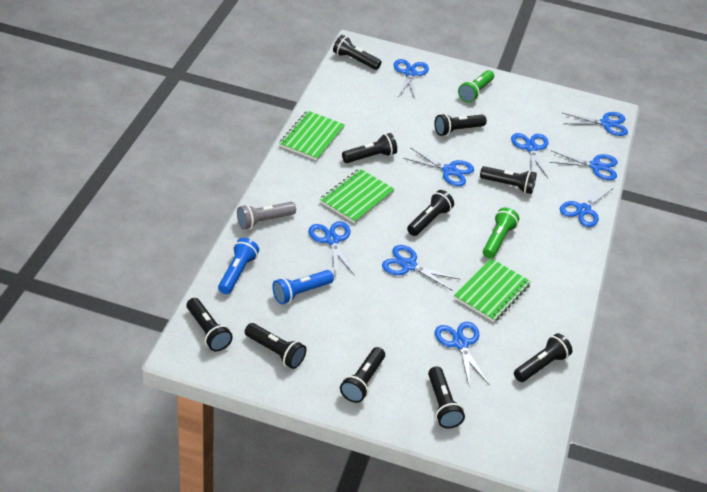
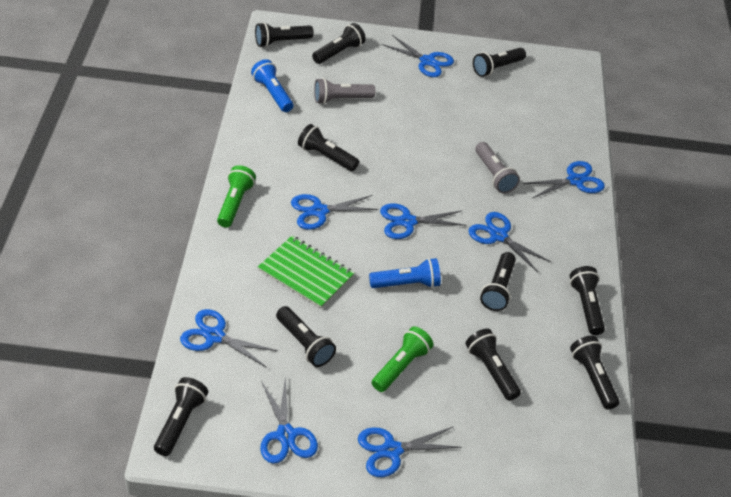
blue scissors: [309,221,355,277] [382,245,461,291] [394,59,429,99] [403,147,474,186] [435,322,489,388] [511,133,549,178] [550,151,617,180] [560,181,614,227] [563,112,628,136] = 9 -> [180,309,278,368] [260,376,318,464] [291,194,378,230] [358,427,462,477] [380,203,467,239] [381,35,454,77] [468,212,551,272] [523,161,605,198] = 8
green notebook: [279,111,345,161] [320,169,395,224] [454,259,531,322] = 3 -> [258,236,355,309] = 1
grey flashlight: [237,202,296,230] = 1 -> [314,78,375,104] [475,142,520,193] = 2

